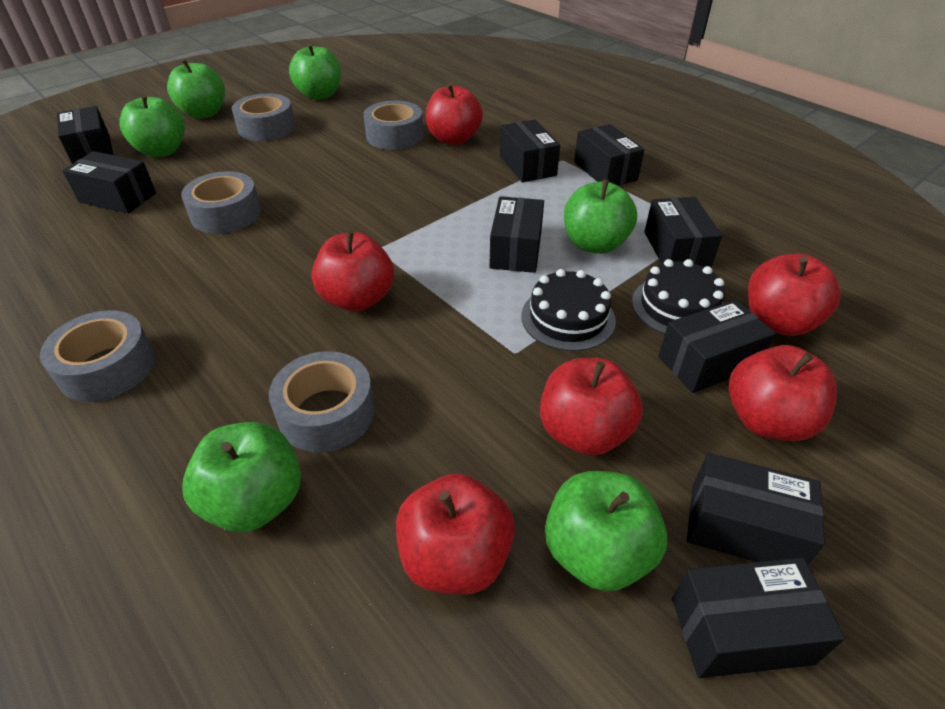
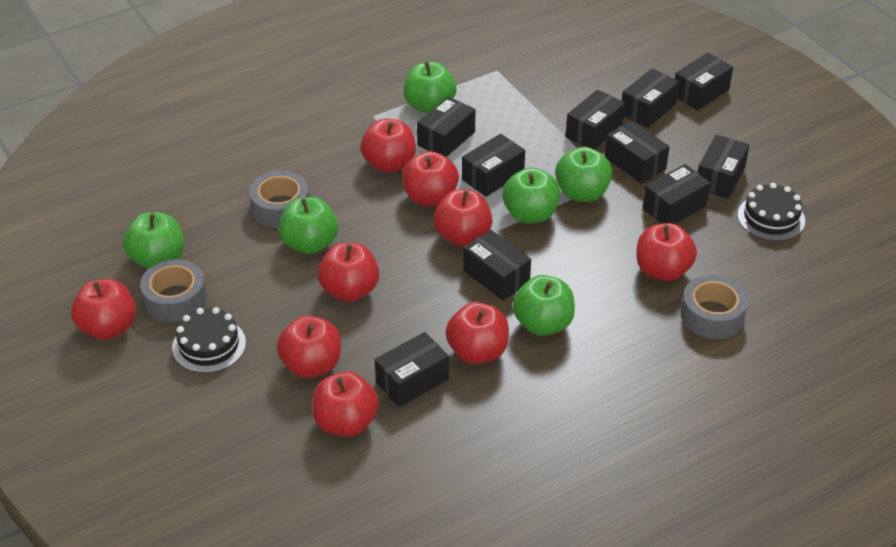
black box: [57,106,113,164] [62,151,156,214] [489,196,544,273] [500,119,560,183] [574,124,645,186] [644,197,722,267] [658,299,776,393] [672,557,845,678] [687,453,825,564] = 9 -> [375,332,449,407] [417,97,476,157] [462,134,525,197] [463,230,531,300] [565,89,625,150] [605,120,670,184] [622,68,680,128] [642,164,711,224] [675,52,733,110] [698,135,750,199] = 10
grey tape: [40,310,155,402] [181,171,261,234] [232,93,295,141] [269,351,375,453] [363,101,423,150] = 5 -> [140,259,207,322] [249,171,309,228] [681,275,748,339] = 3
red apple: [312,231,394,311] [396,474,515,595] [426,83,483,145] [540,358,643,456] [729,345,837,441] [748,254,840,336] = 6 -> [71,279,136,340] [277,316,341,378] [312,372,379,437] [318,243,379,302] [360,119,416,173] [402,151,459,207] [434,189,492,246] [446,302,509,364] [636,223,697,281] = 9

